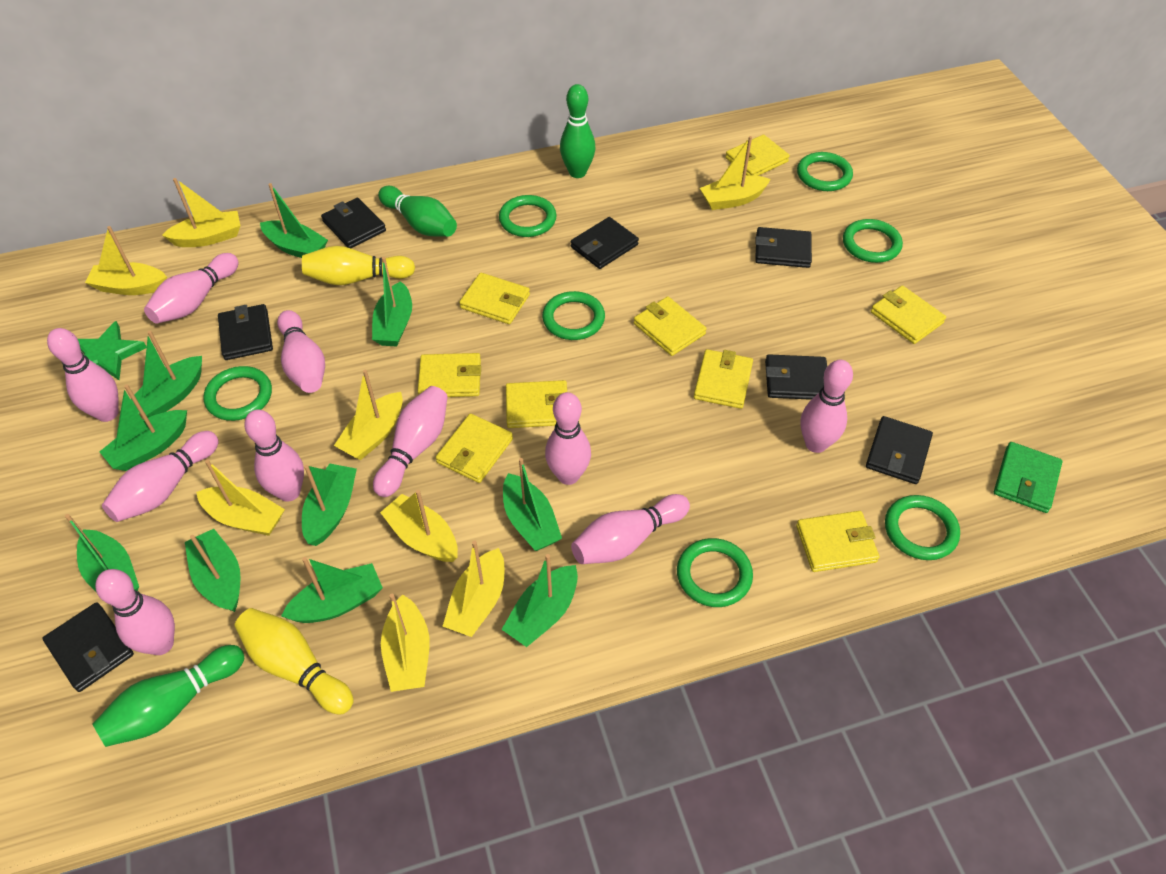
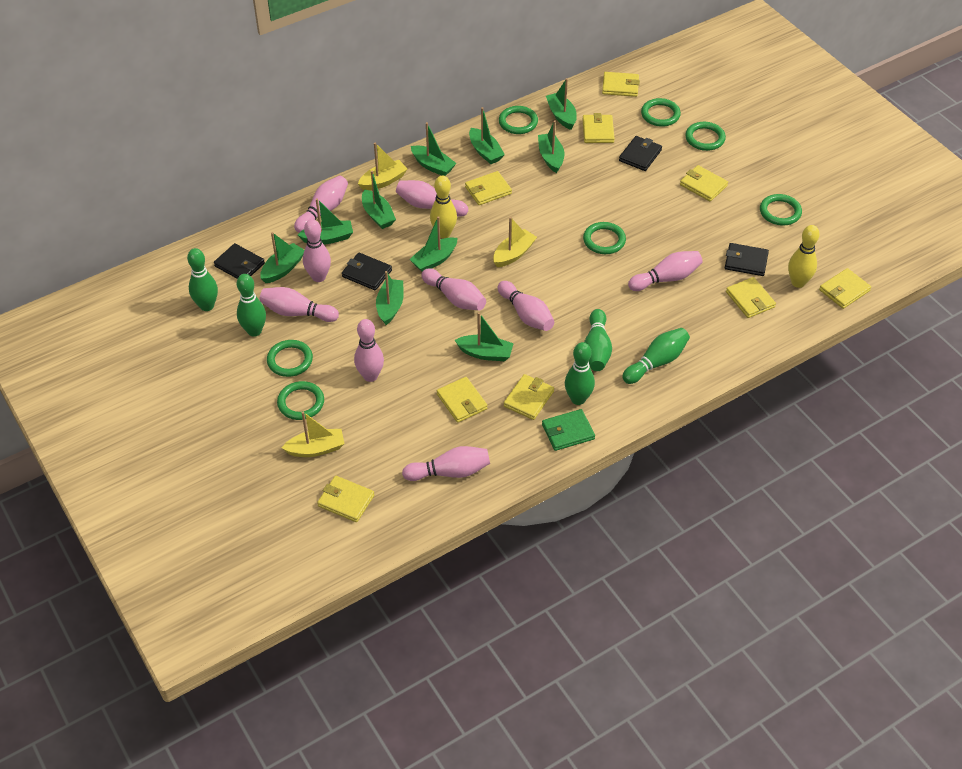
black wallet: [42,602,134,692] [218,304,273,360] [321,198,386,248] [571,217,639,269] [755,227,812,268] [765,354,827,400] [866,416,933,484] = 7 -> [214,243,265,279] [342,253,392,290] [619,136,662,171] [725,243,769,276] = 4
green bowling pin: [92,645,244,747] [378,186,457,237] [560,84,595,178] = 3 -> [187,248,218,311] [237,274,266,337] [565,342,595,405] [584,309,612,371] [622,328,690,384] = 5
green star: [78,321,147,380] = 1 -> none = 0
pink bowling pin: [47,328,119,422] [95,569,175,655] [102,431,218,522] [144,253,239,324] [244,409,304,502] [277,310,325,393] [373,386,448,497] [545,392,591,485] [571,494,690,564] [800,360,853,453] = 10 -> [259,287,339,322] [294,176,348,233] [303,219,331,282] [354,319,384,382] [396,180,468,217] [402,446,490,481] [421,268,486,310] [498,281,554,331] [628,251,703,291] = 9
yellow boat: [85,226,167,295] [162,178,240,247] [196,459,285,536] [334,370,403,460] [380,490,458,562] [381,594,429,692] [443,541,504,637] [700,136,771,210] = 8 -> [282,411,345,457] [358,143,407,190] [493,217,537,267] = 3

